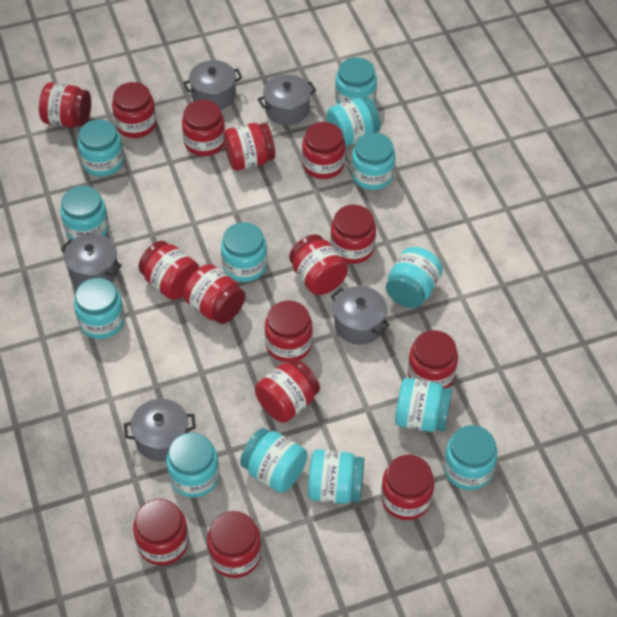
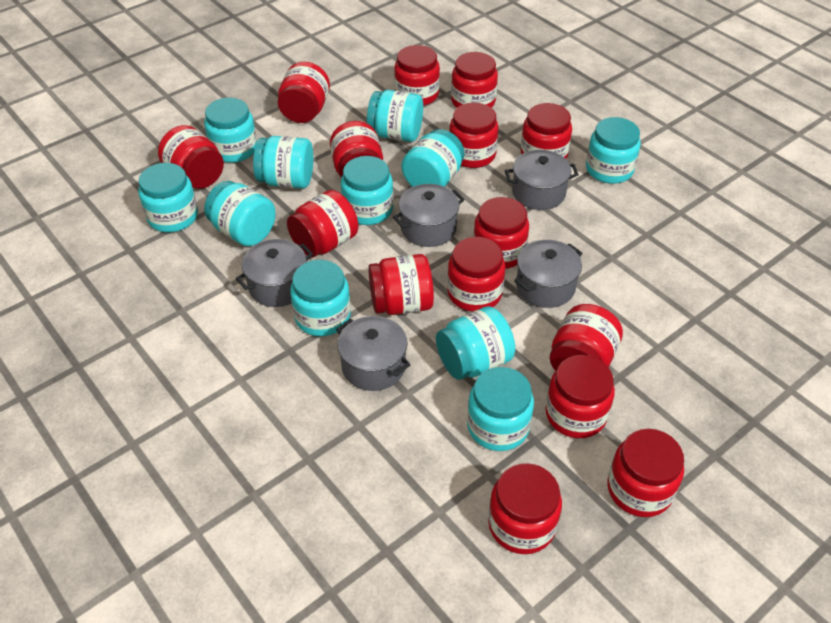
turquoise jar: [60,186,109,240] [74,278,125,339] [78,119,124,176] [166,432,219,498] [221,222,267,282] [240,428,307,493] [308,449,364,504] [327,97,381,147] [335,57,377,104] [351,133,395,190] [386,247,443,308] [395,378,452,432] [444,425,498,490] = 13 -> [138,163,198,232] [204,98,257,163] [204,181,276,246] [253,136,313,189] [290,260,351,336] [341,156,393,225] [367,90,423,142] [402,129,465,187] [436,306,515,380] [467,367,534,451] [586,117,641,184] = 11

